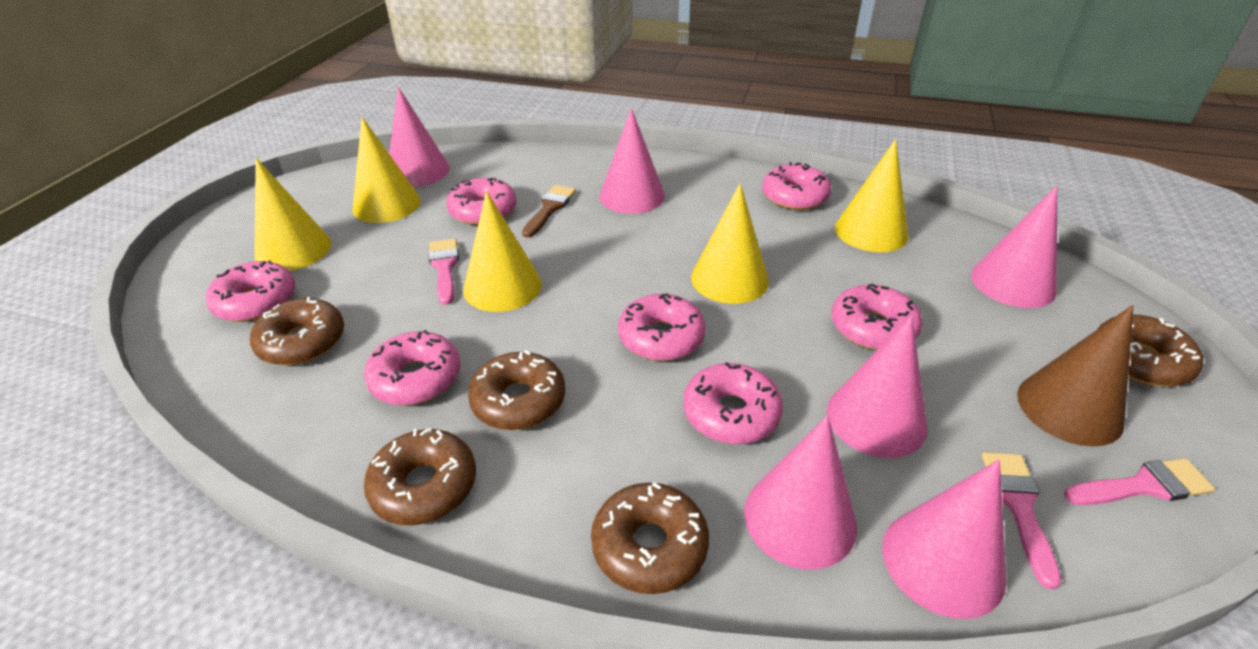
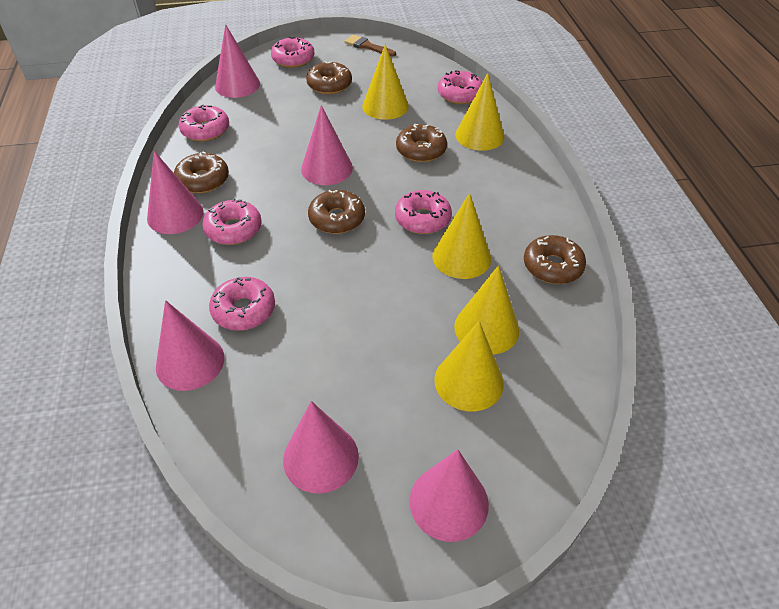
brown cone: [1017,305,1134,447] = 1 -> none = 0
pink brush: [429,238,459,305] [982,452,1061,589] [1064,458,1215,505] = 3 -> none = 0
pink donut: [206,260,295,322] [364,330,461,406] [446,177,517,225] [618,293,706,361] [683,362,783,444] [762,162,831,210] [832,284,923,350] = 7 -> [179,105,229,141] [202,198,261,245] [209,277,275,331] [271,36,315,68] [395,190,452,234] [438,70,482,104] = 6

